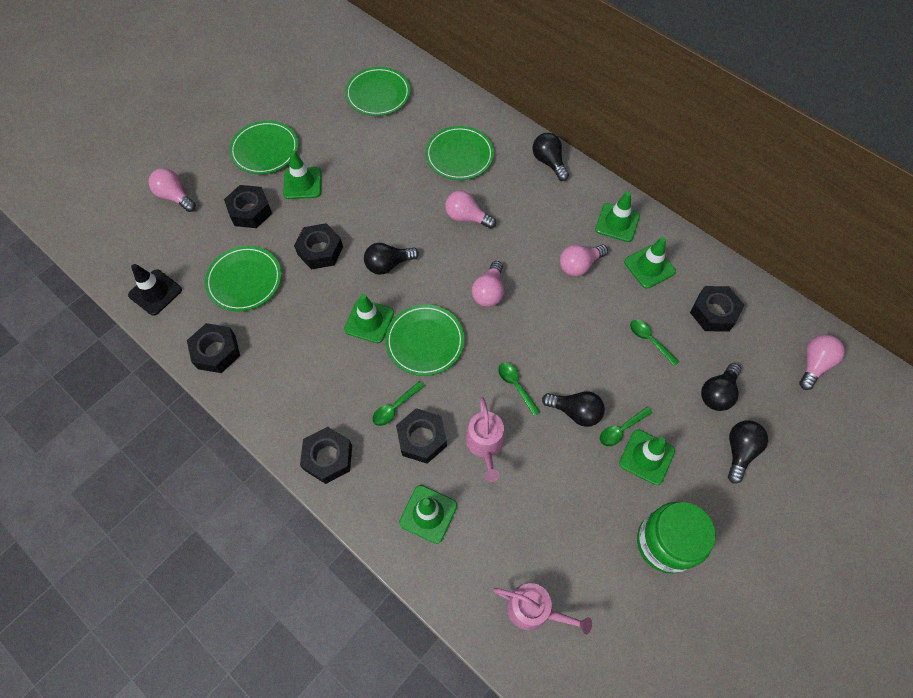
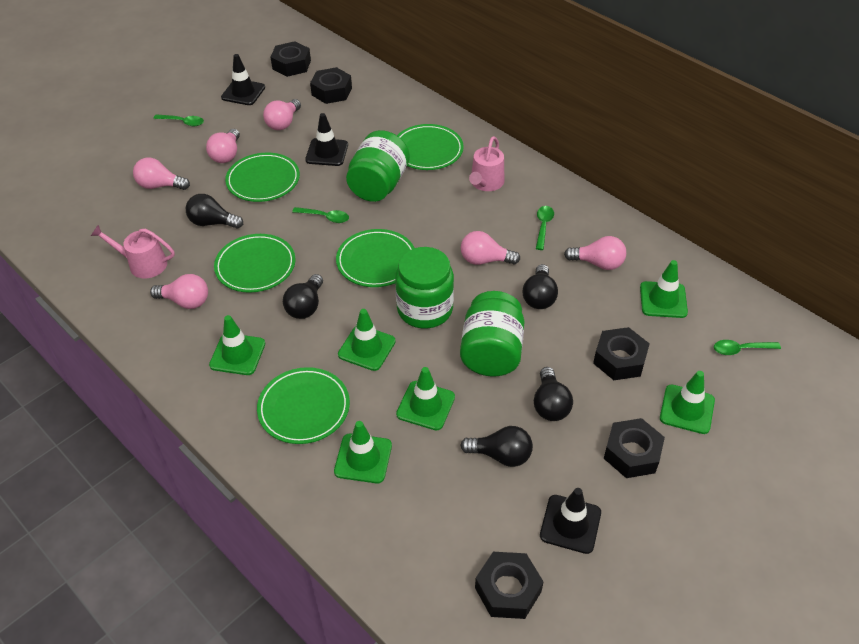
black nut: [187,323,240,373] [224,185,272,228] [294,223,343,269] [300,427,352,484] [396,408,447,463] [690,286,744,332] = 6 -> [271,41,311,77] [310,67,352,104] [475,552,544,619] [593,327,650,380] [604,418,665,478] = 5
black traffic cone: [128,264,182,316] = 1 -> [221,54,265,105] [305,113,348,166] [540,488,601,554] = 3
green jar: [637,502,716,574] = 1 -> [346,130,410,202] [395,247,454,328] [460,291,525,376] = 3
pink light bulb: [148,168,196,212] [445,191,496,229] [472,261,504,307] [560,245,608,277] [799,335,845,390] = 5 -> [133,157,190,190] [150,274,208,309] [206,129,240,163] [263,99,301,130] [461,231,520,265] [564,236,626,270] = 6

